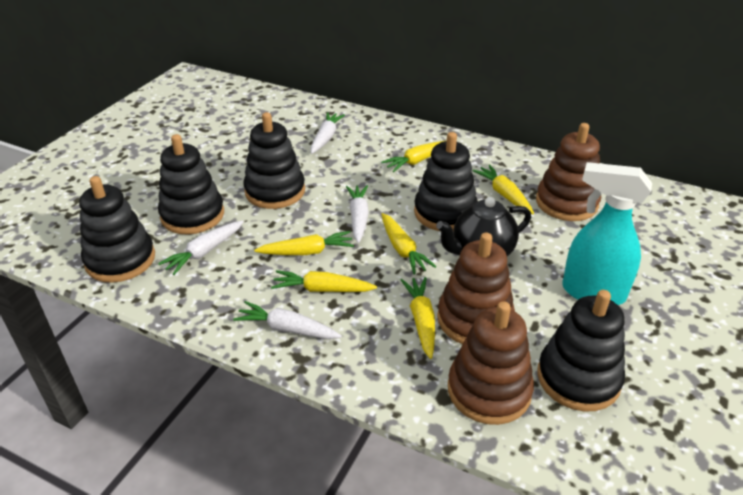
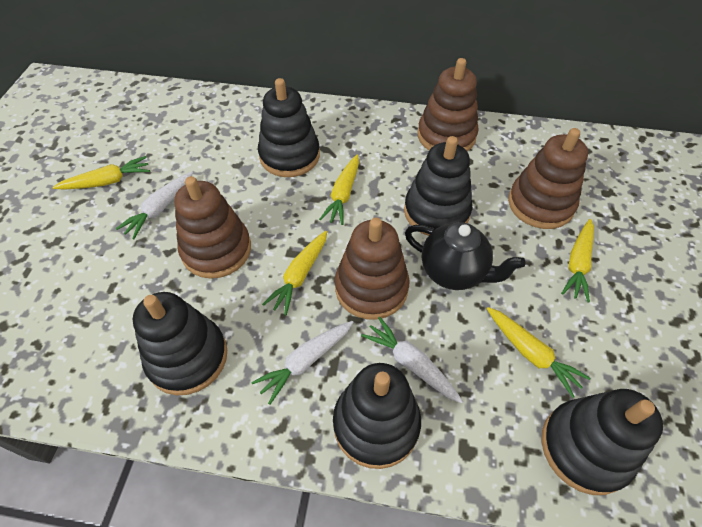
brown stacking toy: [437,232,515,344] [448,301,534,425] [536,123,601,221] = 3 -> [174,176,251,279] [335,217,410,320] [417,58,479,151] [508,128,588,229] = 4
turquoise spray bottle: [562,162,652,305] = 1 -> none = 0
white carrot: [158,220,244,275] [233,301,342,339] [310,112,345,154] [346,185,369,243] = 4 -> [115,172,193,239] [251,321,354,405] [361,317,463,403] = 3
yellow carrot: [254,231,354,255] [271,270,377,292] [381,141,444,172] [381,213,436,275] [401,277,435,359] [472,165,534,214] = 6 -> [52,156,150,190] [262,231,327,315] [319,155,359,225] [487,307,591,398] [561,219,594,303] = 5

